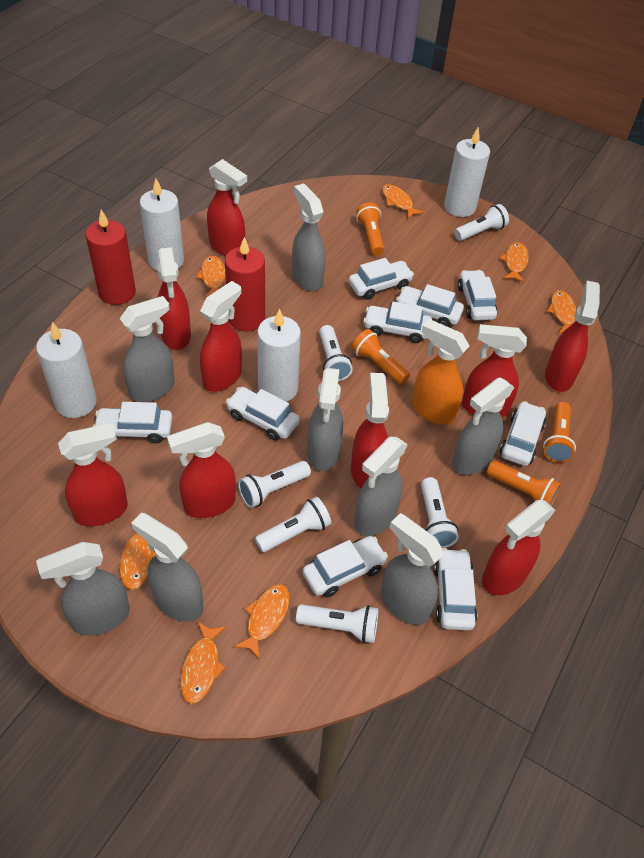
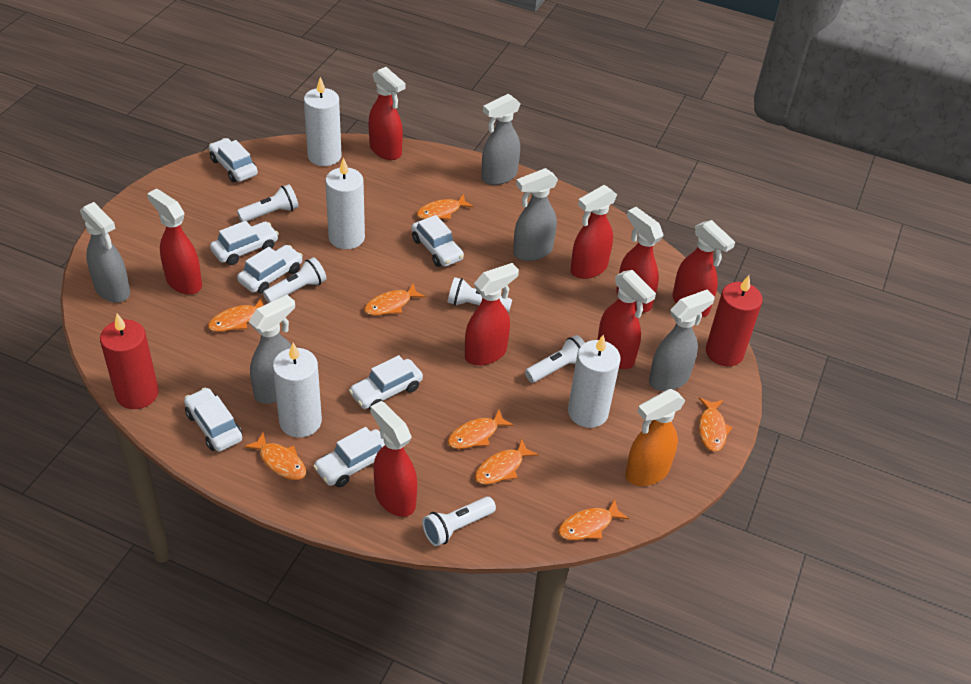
grey spray bottle: [36,542,130,636] [120,296,174,402] [131,513,203,622] [292,183,326,291] [307,368,343,471] [354,437,408,536] [381,513,444,625] [452,378,514,475] = 8 -> [80,202,130,303] [249,295,295,404] [481,94,521,185] [513,168,558,261] [649,290,715,391] = 5
orange fish: [120,521,155,590] [180,622,226,704] [196,256,225,298] [233,584,290,660] [382,184,424,219] [500,242,529,283] [547,290,576,333] = 7 -> [208,297,263,332] [244,432,306,480] [364,283,425,316] [416,194,474,219] [447,409,513,449] [475,438,539,485] [558,499,629,540] [699,398,733,452] = 8
orange flashlight: [351,329,410,385] [356,202,384,256] [486,460,561,506] [543,402,576,463] = 4 -> none = 0
red spray bottle: [58,423,128,526] [157,247,191,350] [167,422,236,518] [200,281,242,392] [207,159,247,256] [351,373,389,488] [462,324,527,418] [482,500,555,595] [545,281,600,392] = 9 -> [147,188,202,295] [368,67,405,160] [370,401,417,517] [465,263,519,366] [570,185,617,279] [597,270,656,369] [616,207,663,312] [673,220,735,317] = 8
white car: [93,402,172,444] [226,387,300,441] [303,536,388,598] [349,258,414,300] [363,302,432,343] [396,284,464,327] [433,548,477,630] [458,270,497,321] [500,401,546,466] = 9 -> [184,388,242,452] [209,138,258,182] [210,221,279,265] [237,245,303,294] [313,427,385,487] [349,355,423,409] [411,215,464,267] = 7
white flashlight: [238,461,311,508] [255,497,331,552] [296,604,378,643] [319,325,353,381] [421,477,459,548] [454,204,509,241] = 6 -> [237,184,299,222] [263,257,327,303] [422,496,496,546] [448,277,512,313] [525,335,585,383] = 5

